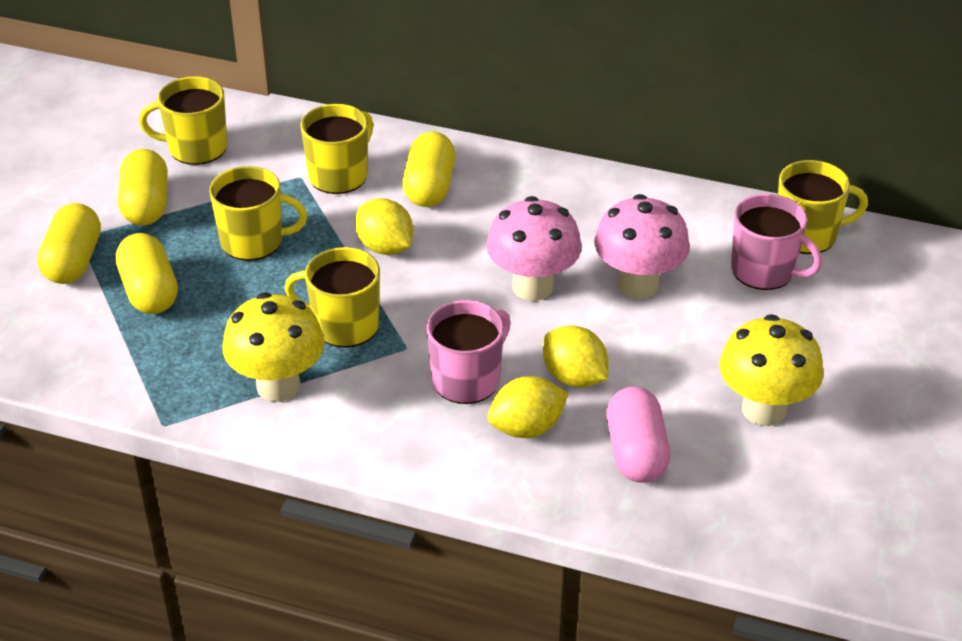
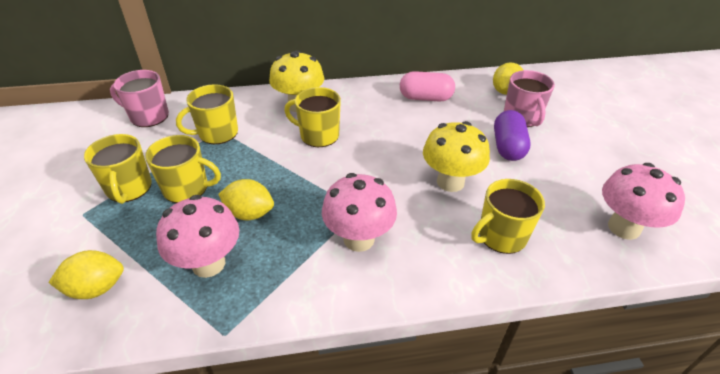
pink mushroom: [486,196,582,301] [594,194,690,299] = 2 -> [156,195,239,278] [322,173,397,252] [602,163,685,240] = 3
purple capsule: none = 0 -> [494,110,531,161] = 1
yellow capsule: [37,203,101,284] [116,233,178,314] [118,149,168,225] [403,132,455,207] = 4 -> none = 0

